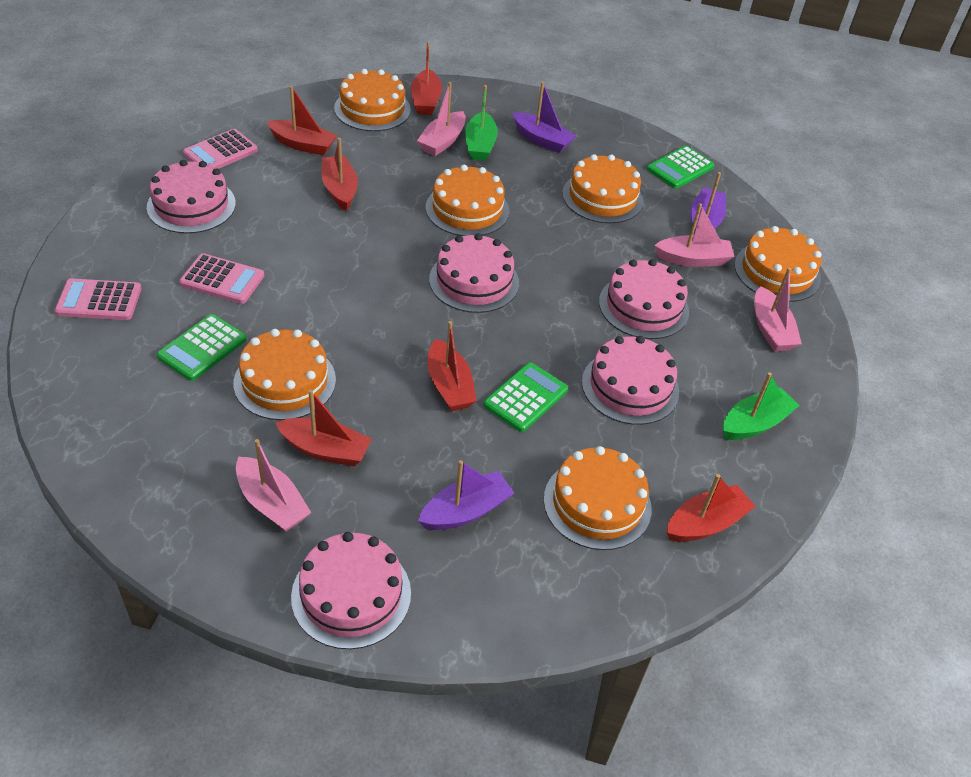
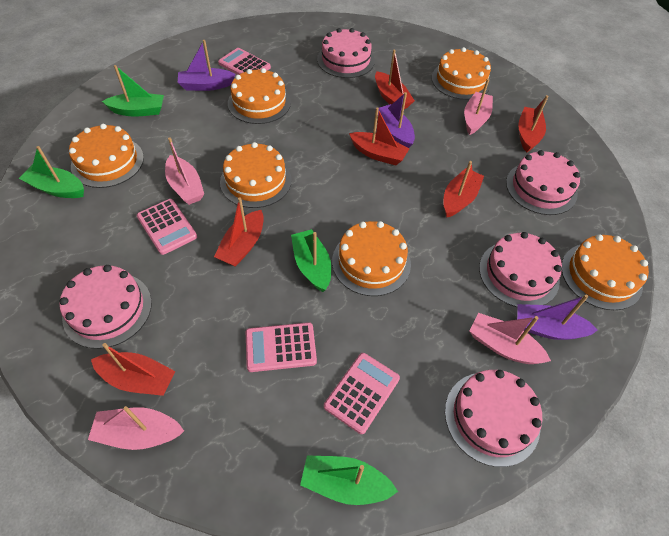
green boat: [465,85,498,161] [723,372,800,440] = 2 -> [19,146,84,198] [102,65,164,117] [291,229,331,292] [300,455,398,505] = 4
green calculator: [157,314,247,381] [483,363,568,432] [647,146,714,189] = 3 -> none = 0
pink calculator: [55,278,142,320] [179,253,264,304] [183,129,258,169] = 3 -> [137,199,197,255] [218,48,271,75] [246,322,317,372] [324,353,400,434] = 4

